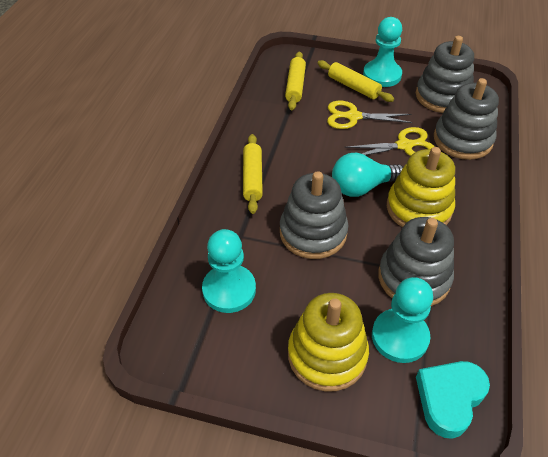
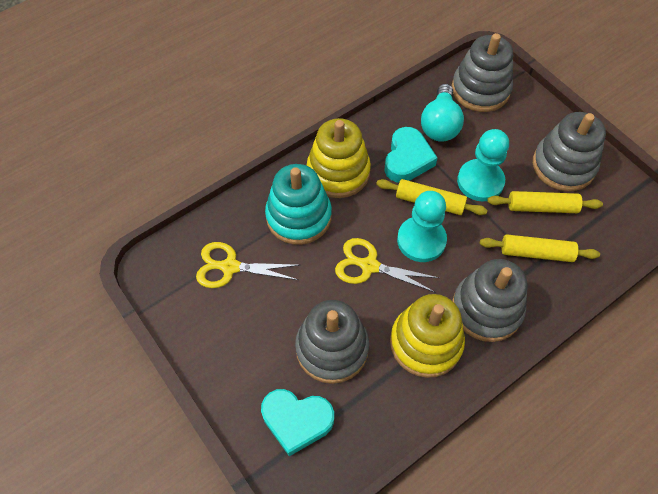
turquoise heart: [416,361,490,439] = 1 -> [261,389,334,456] [385,127,437,183] = 2
turquoise pawn: [202,229,256,313] [363,17,402,87] [372,277,433,363] = 3 -> [397,191,447,262] [457,129,509,202] = 2
turquoise stacking toy: none = 0 -> [265,164,332,245] = 1

